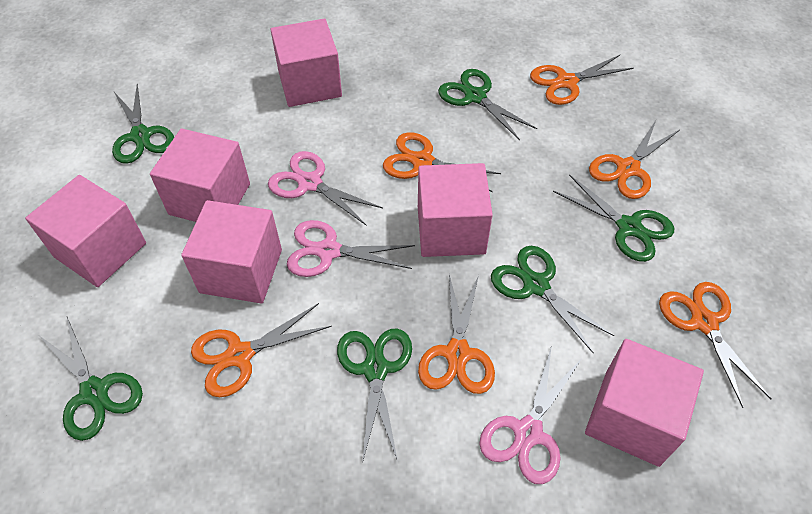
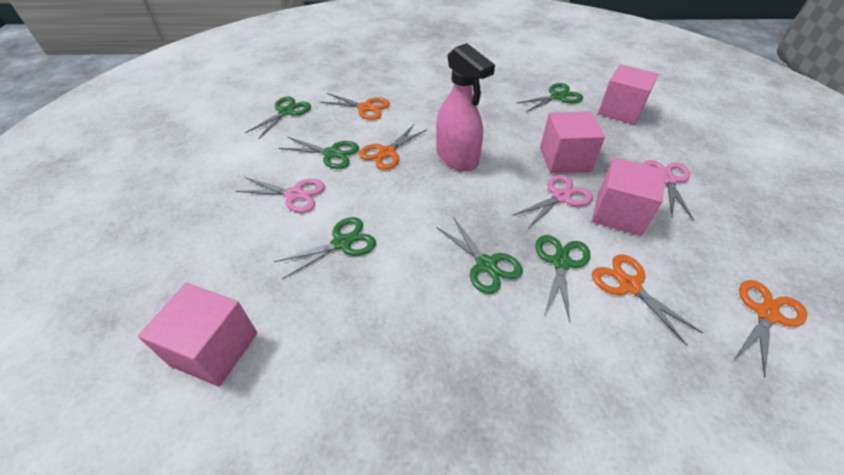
orange scissors: [191,303,332,397] [383,132,501,192] [418,275,495,394] [530,55,634,105] [589,120,679,199] [659,282,771,408] = 6 -> [320,93,390,120] [359,124,427,170] [592,254,703,346] [734,280,807,378] = 4
pink cube: [25,175,146,287] [150,128,250,222] [181,200,282,304] [271,19,342,107] [418,163,493,257] [585,339,704,467] = 6 -> [138,283,257,387] [540,111,605,173] [592,157,665,236] [598,64,658,125] = 4
pink spray bottle: none = 0 -> [436,43,495,171] = 1

